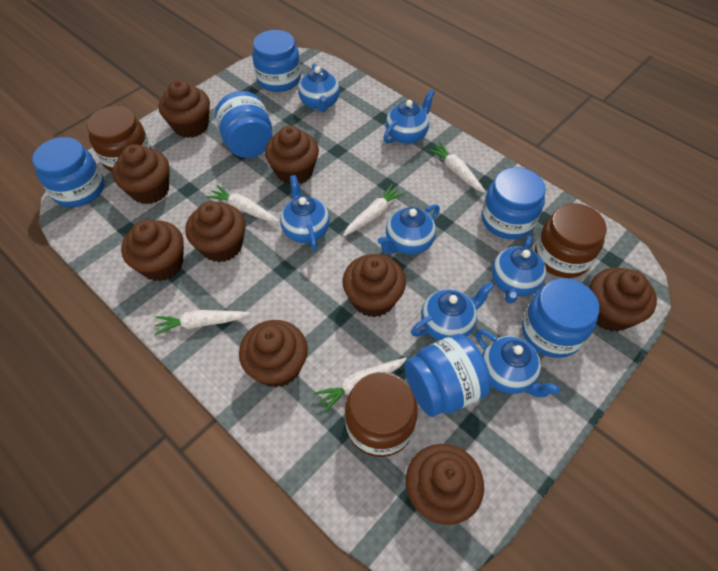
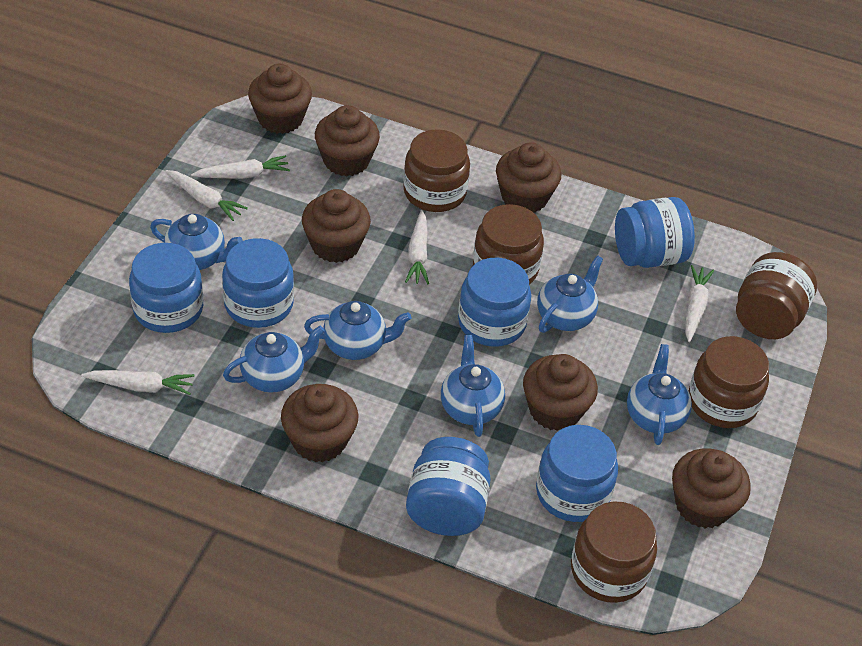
blue teapot: [280,175,330,251] [298,63,340,112] [378,204,440,255] [383,89,435,144] [411,282,494,340] [476,329,560,398] [492,236,546,304] = 7 -> [150,214,243,270] [223,326,325,393] [304,301,412,360] [441,335,505,437] [537,255,603,333] [627,344,692,445] = 6
brown cupcake: [112,144,169,204] [121,220,184,281] [159,80,210,138] [185,201,246,262] [239,320,308,388] [265,125,319,184] [342,254,406,318] [406,444,484,525] [590,267,657,332] = 9 -> [248,64,312,134] [281,384,358,463] [302,189,371,263] [315,105,380,176] [496,142,561,213] [523,354,598,431] [672,448,751,529] = 7
brown jar: [87,106,152,172] [345,372,418,457] [535,203,607,278] = 3 -> [403,129,470,212] [473,204,544,285] [571,502,657,603] [689,336,769,428] [736,252,817,339] = 5

